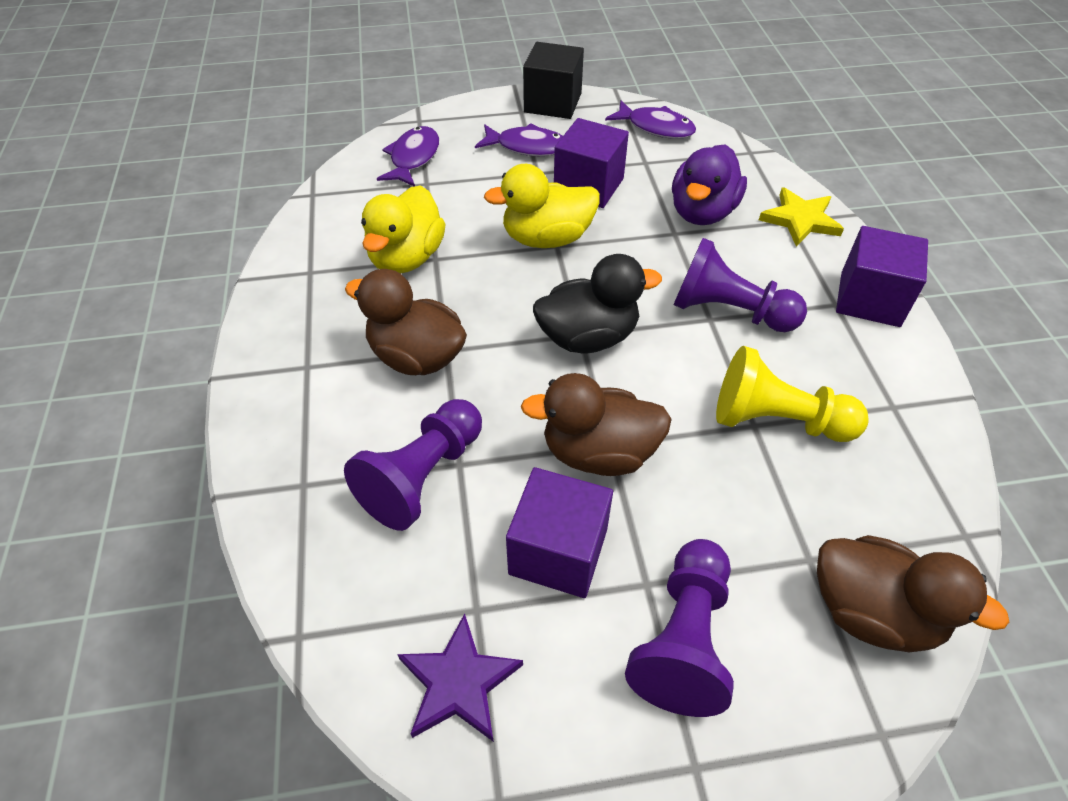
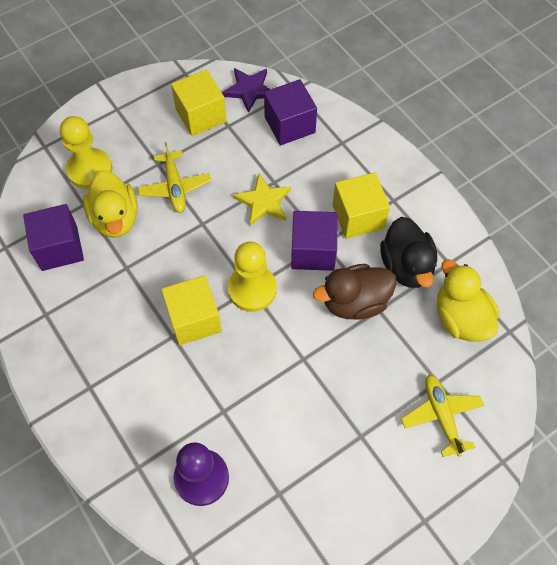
black cube: [523,42,584,119] = 1 -> none = 0
brown duck: [345,269,467,375] [521,373,672,476] [817,535,1009,652] = 3 -> [313,264,396,320] = 1
purple duck: [672,144,747,225] = 1 -> none = 0
purple fish: [377,126,439,186] [475,123,563,156] [605,100,696,139] = 3 -> none = 0
purple pawn: [344,399,482,531] [625,539,734,717] [673,238,807,332] = 3 -> [173,443,229,506] = 1
yellow cube: none = 0 -> [161,275,222,345] [171,70,227,136] [333,172,390,239] = 3
yellow pawn: [716,346,869,442] = 1 -> [60,116,112,189] [228,242,277,312] = 2
yellow plane: none = 0 -> [138,142,211,213] [401,375,484,457] = 2

